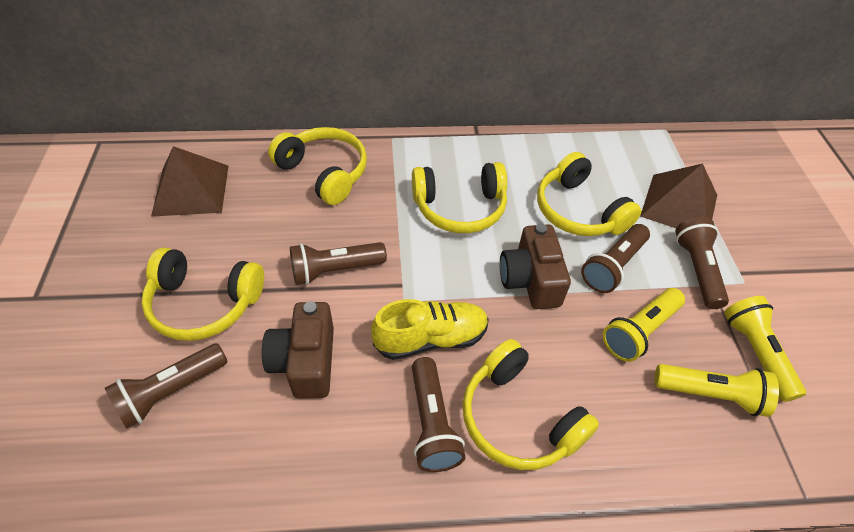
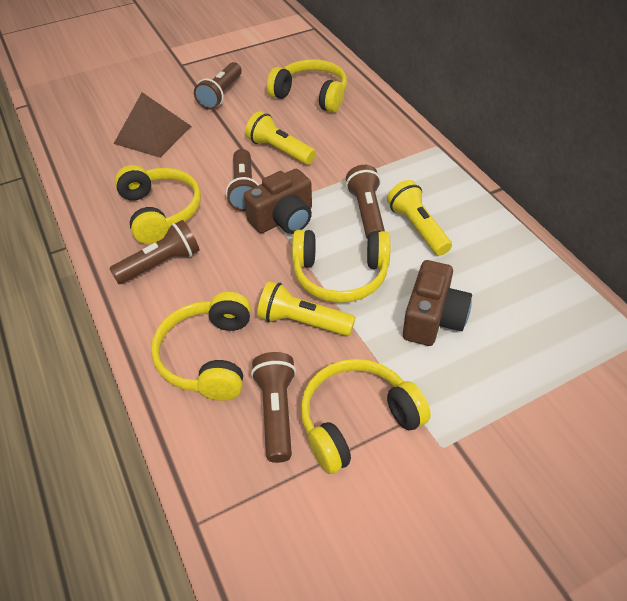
brown pyramid: [151,146,229,217] [640,163,717,228] = 2 -> [114,92,191,158] = 1
yellow shoe: [371,299,489,360] = 1 -> none = 0

